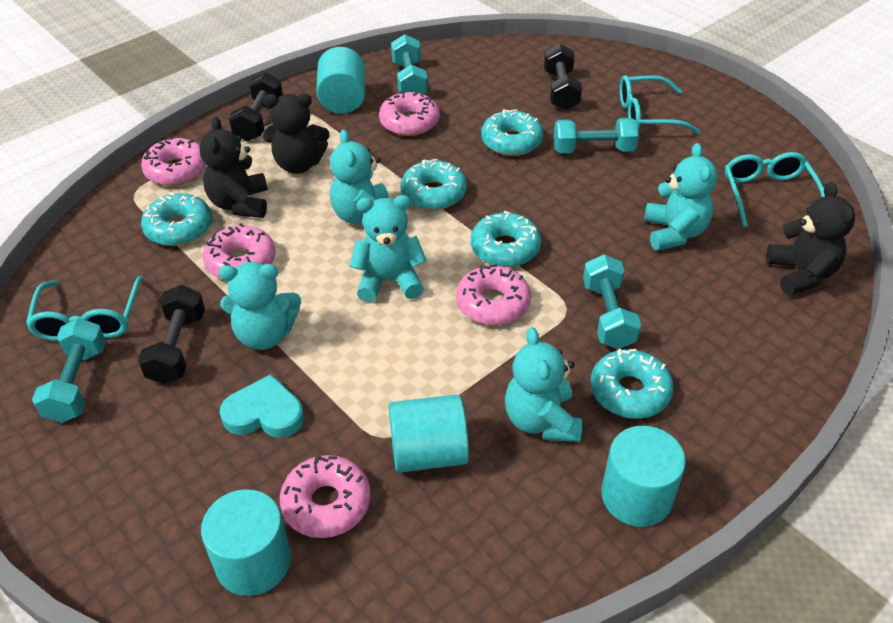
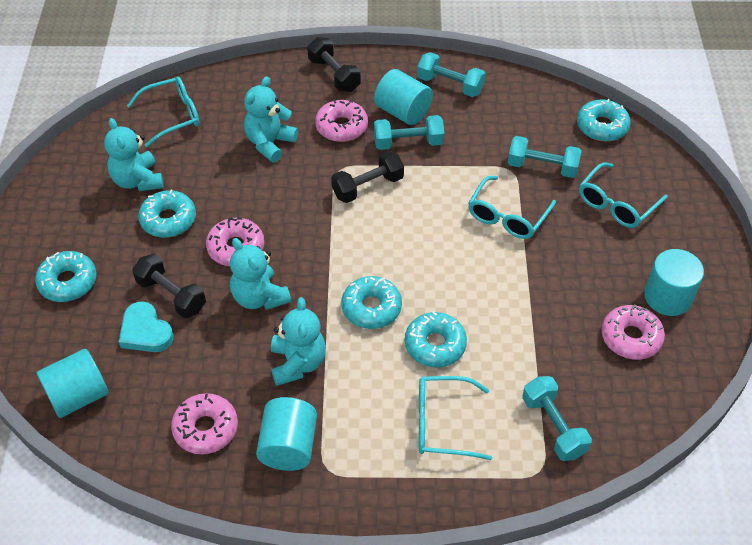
black teddy bear: [199,117,268,218] [263,93,329,174] [766,182,855,296] = 3 -> none = 0
pink donut: [141,137,206,186] [203,223,275,279] [280,455,371,538] [379,92,440,136] [456,264,531,325] = 5 -> [171,393,238,454] [206,217,264,266] [315,99,368,142] [601,304,665,360] = 4
turquoise glasses: [26,276,143,341] [620,75,700,134] [725,152,825,227] = 3 -> [127,76,200,147] [419,376,492,460] [468,176,556,239] [579,162,668,228] = 4
turquoise teddy bear: [219,262,301,350] [330,130,389,228] [350,195,427,302] [505,327,582,442] [644,143,718,251] = 5 -> [104,118,163,191] [230,238,291,310] [244,77,298,162] [271,297,326,386] = 4

